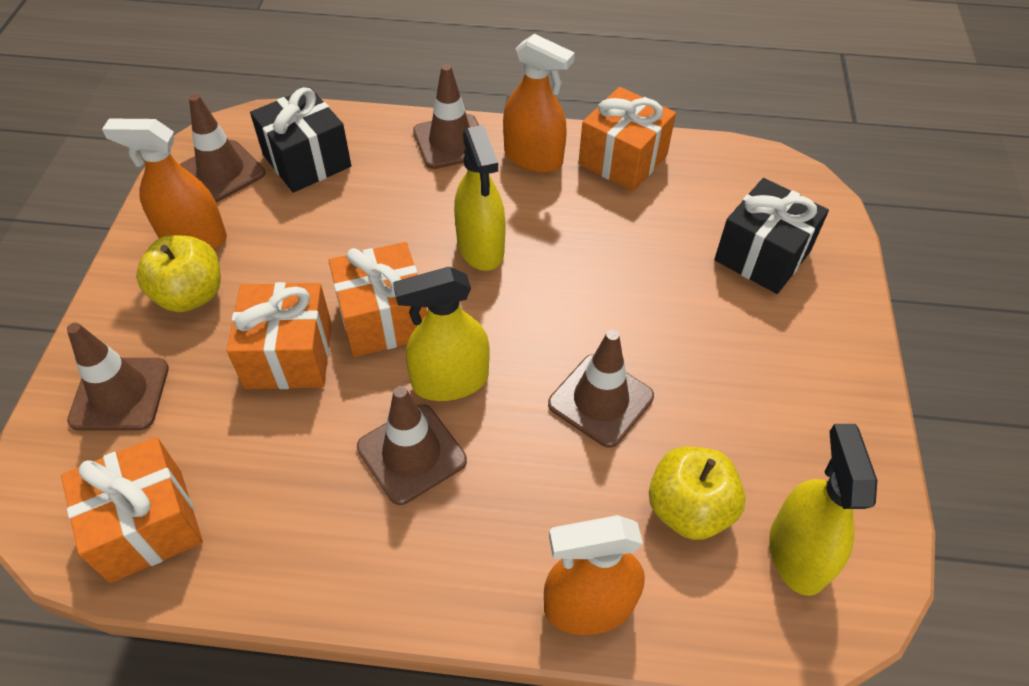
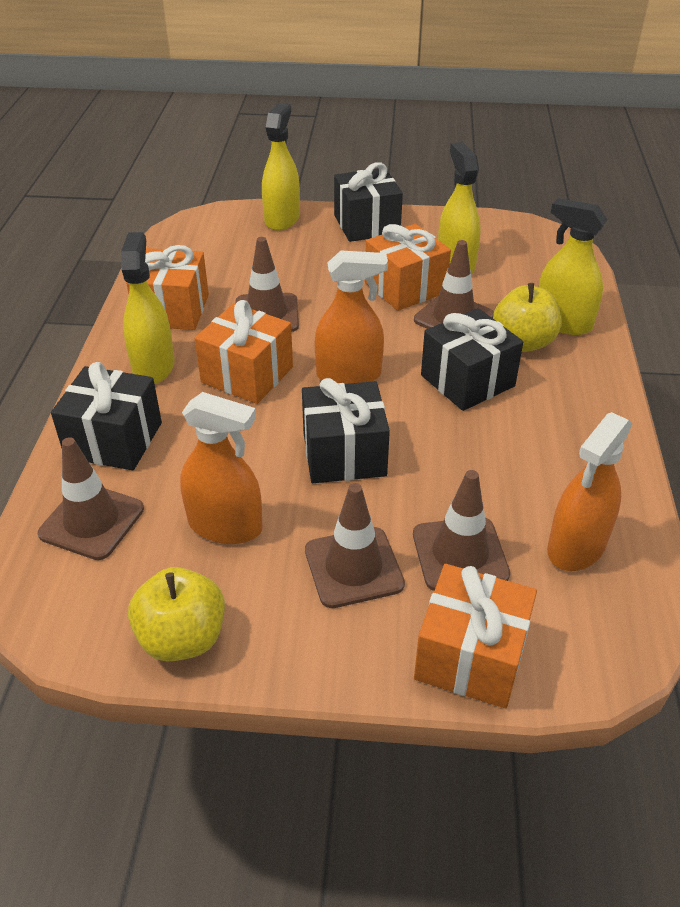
black gift: [250,87,351,193] [714,178,829,294] = 2 -> [51,362,162,470] [302,378,390,483] [334,162,403,242] [421,308,523,411] = 4
yellow spray bottle: [393,267,490,401] [454,125,506,271] [769,424,877,596] = 3 -> [121,232,174,384] [262,103,300,231] [438,142,481,274] [538,198,607,335] = 4

